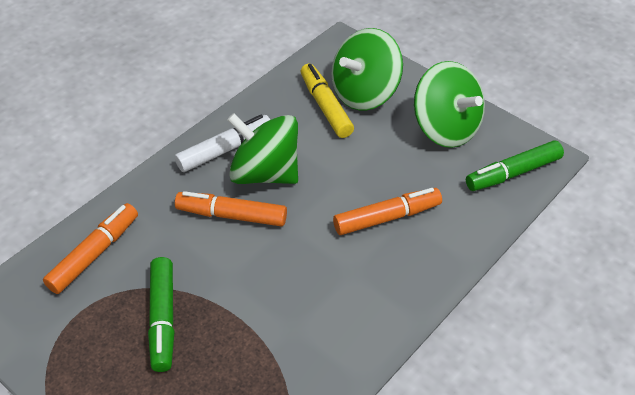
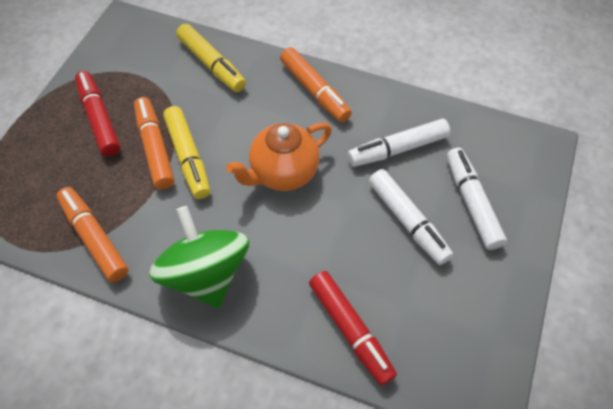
green marker: [148,257,175,372] [466,140,564,191] = 2 -> none = 0
green spinning top: [227,113,298,184] [332,28,403,110] [414,61,485,148] = 3 -> [149,206,249,308] = 1
orange teapot: none = 0 -> [226,123,332,191] = 1
red marker: none = 0 -> [75,71,120,156] [309,271,397,386] = 2
white marker: [175,115,270,172] = 1 -> [348,119,450,167] [369,169,453,265] [447,148,507,250] = 3
yellow marker: [301,63,354,138] = 1 -> [163,106,211,199] [176,24,246,92] = 2

